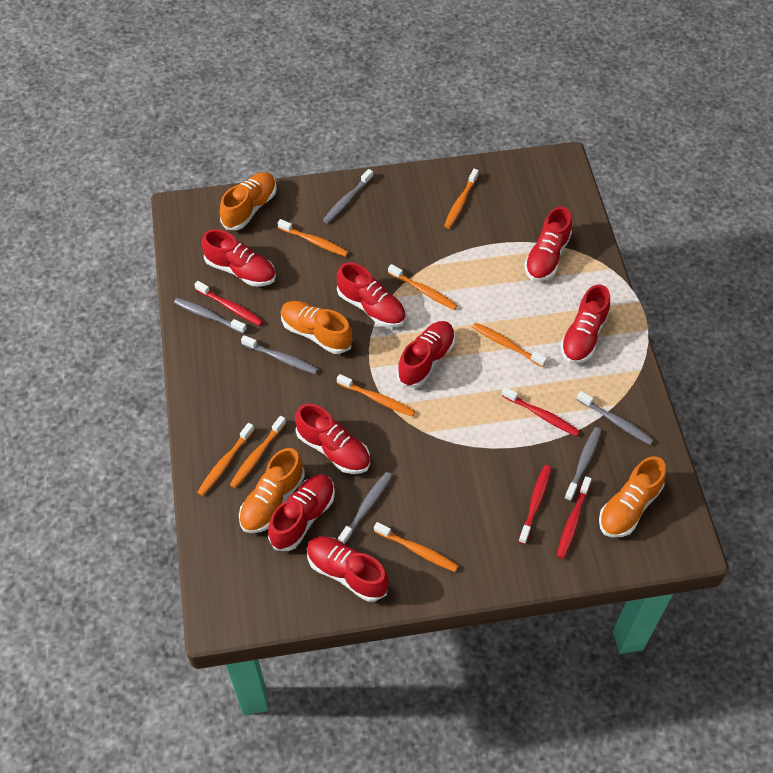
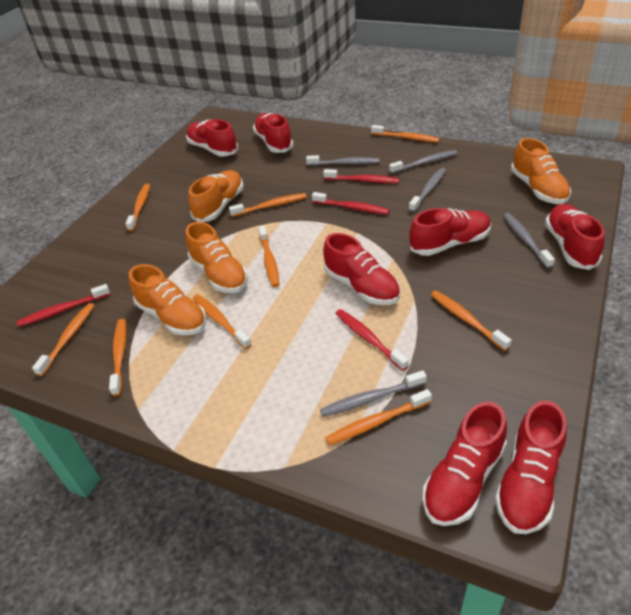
grey toothbrush: [174,298,247,334] [241,335,318,374] [323,169,373,224] [338,472,392,544] [565,427,602,501] [577,391,654,445] = 6 -> [306,155,379,166] [320,370,427,417] [389,150,458,174] [409,168,446,212] [503,213,555,269] = 5
orange toothbrush: [197,423,254,496] [230,416,286,488] [278,219,348,257] [337,374,415,417] [374,522,458,572] [388,264,458,310] [444,169,479,229] [472,323,547,367] = 8 -> [32,303,95,376] [109,319,126,396] [125,184,150,231] [193,294,252,349] [229,193,307,217] [259,226,279,287] [325,389,432,445] [371,125,440,142] [431,291,512,351] = 9
red shoe: [202,229,276,286] [268,474,335,551] [295,404,370,474] [307,536,389,602] [337,262,406,328] [397,321,455,388] [524,207,572,282] [560,284,610,364] = 8 -> [186,119,238,156] [253,113,293,153] [323,233,400,305] [409,208,491,256] [422,401,507,526] [495,401,567,534] [545,204,605,270] = 7

